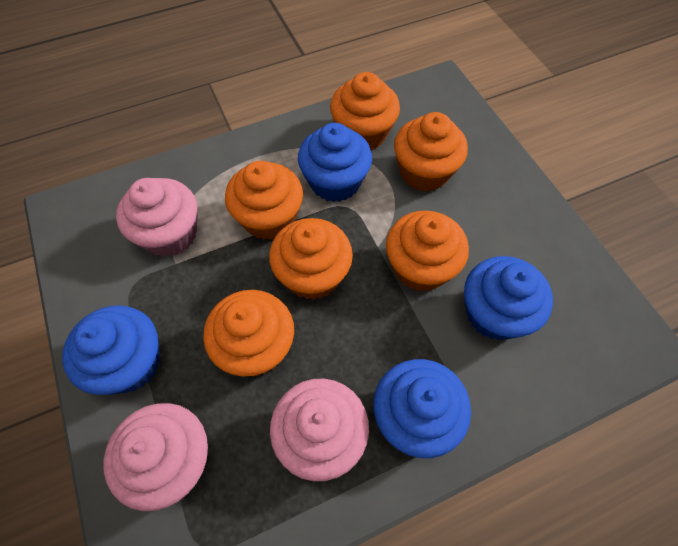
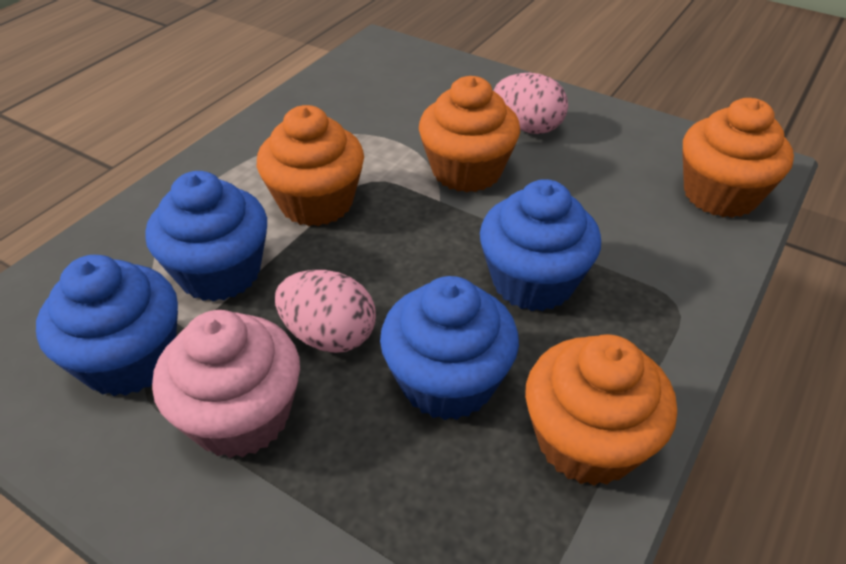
orange cupcake: [203,290,294,376] [225,161,303,240] [269,218,353,300] [330,72,400,150] [386,211,469,292] [394,112,468,192] = 6 -> [257,105,364,226] [419,76,520,192] [525,334,677,486] [682,98,794,218] = 4
pink cupcake: [103,403,208,511] [116,178,198,257] [270,379,369,481] = 3 -> [152,310,300,458] = 1
pink egg: none = 0 -> [275,270,376,353] [494,73,568,134] = 2

